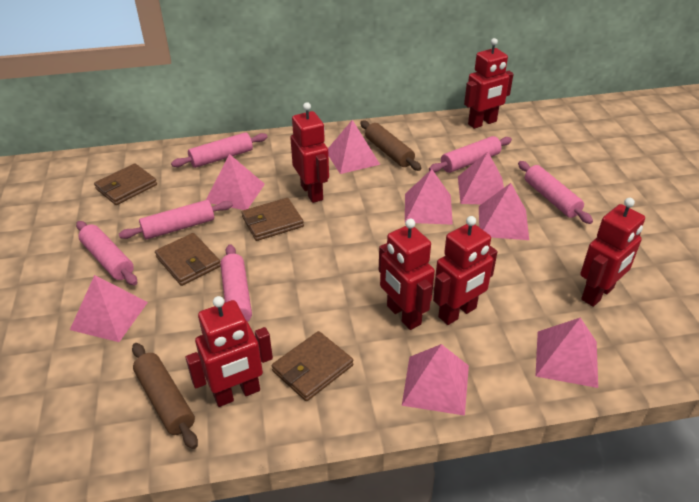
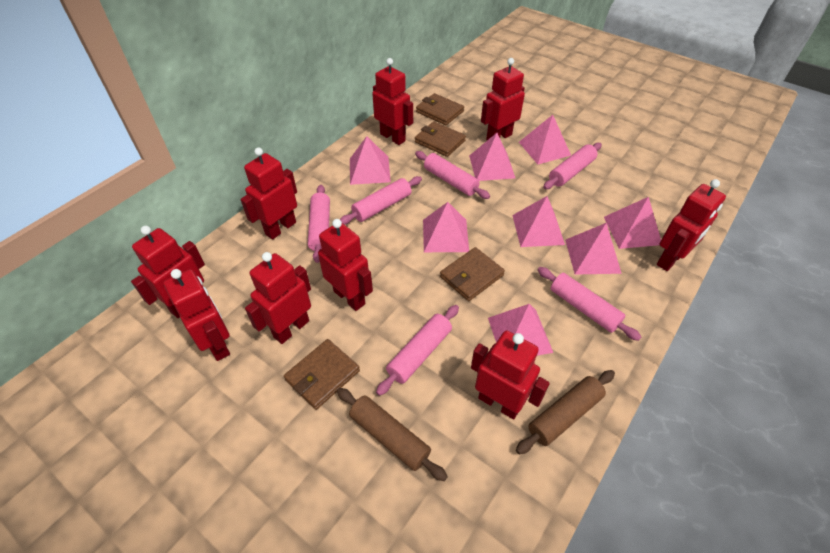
red robot: [185,296,273,407] [290,102,329,203] [379,219,435,330] [433,216,497,325] [464,38,514,129] [580,198,645,307] = 6 -> [131,226,205,318] [163,269,230,361] [241,148,297,240] [245,252,311,344] [318,219,373,311] [372,58,413,145] [471,331,550,419] [481,58,525,140] [657,179,726,271] = 9

